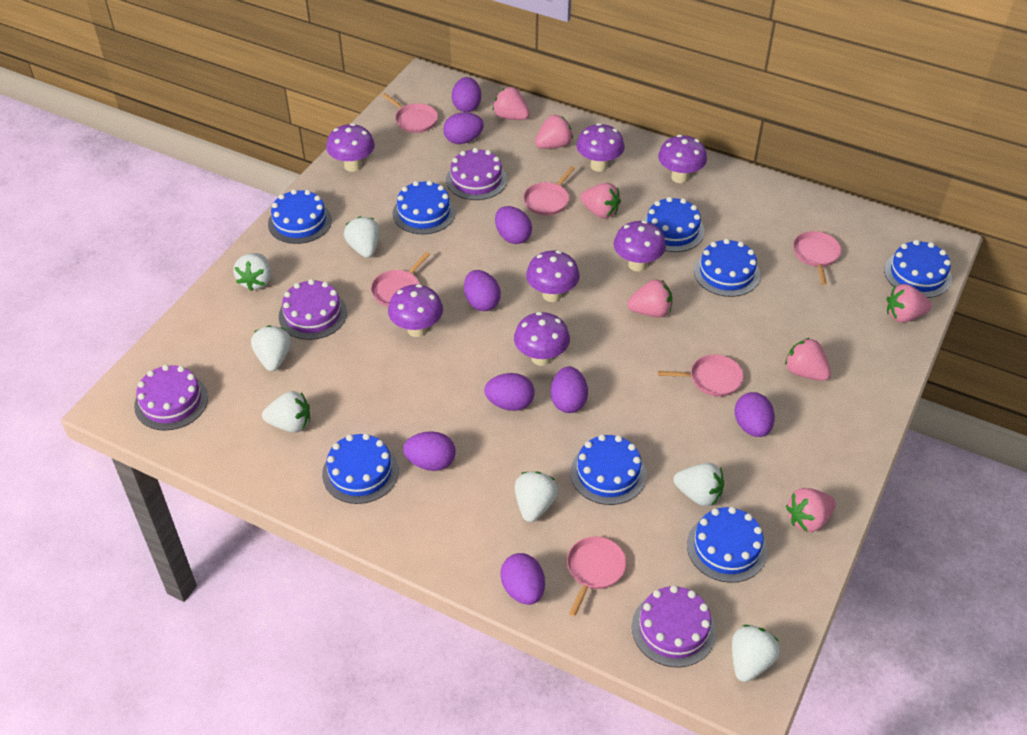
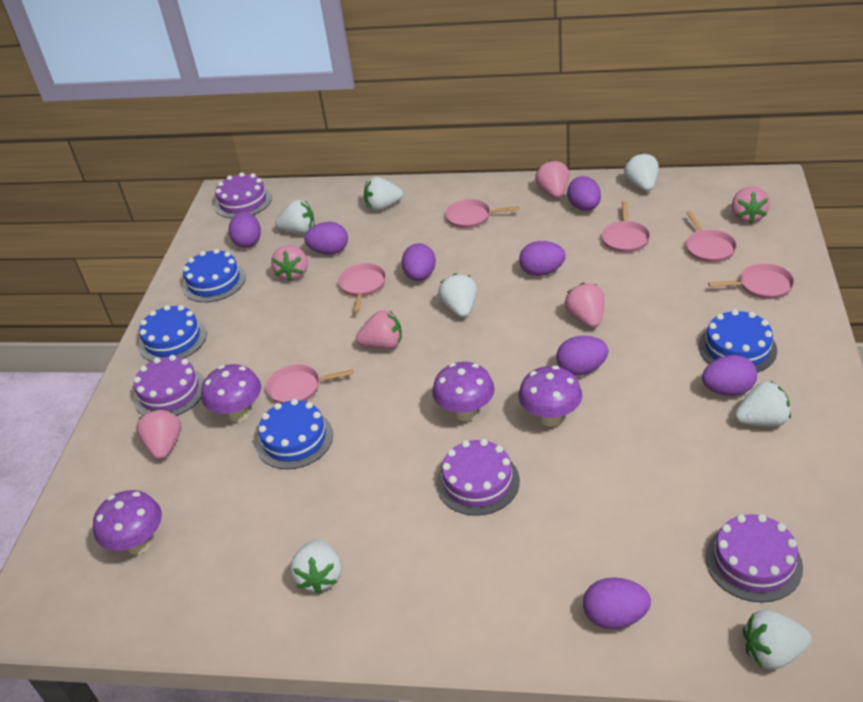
blue cake: [268,189,332,244] [322,433,398,504] [393,180,456,234] [570,434,647,505] [643,197,705,252] [687,507,767,583] [694,239,760,297] [884,240,952,298] = 8 -> [138,305,207,362] [182,249,246,302] [256,399,333,469] [699,309,777,373] = 4
pink strawberry: [493,87,530,120] [535,115,573,148] [580,183,621,219] [627,279,672,317] [785,338,831,381] [786,488,836,532] [887,284,932,322] = 7 -> [136,409,181,459] [271,245,308,281] [356,310,402,350] [535,160,569,198] [565,283,604,328] [731,187,770,223] = 6
purple egg: [403,431,456,471] [443,112,484,144] [452,77,481,112] [464,270,501,311] [484,373,535,411] [495,206,532,244] [500,553,545,605] [551,367,588,413] [734,392,775,437] = 9 -> [229,211,261,248] [304,222,348,255] [401,243,436,281] [519,241,566,276] [556,336,608,376] [567,176,601,211] [583,577,651,629] [702,355,757,396] = 8
purple mushroom: [326,123,375,172] [388,284,443,337] [514,312,570,366] [526,251,580,302] [576,123,625,172] [614,221,666,271] [658,135,707,183] = 7 -> [93,490,162,555] [201,364,261,422] [432,362,495,421] [518,366,582,427] = 4

